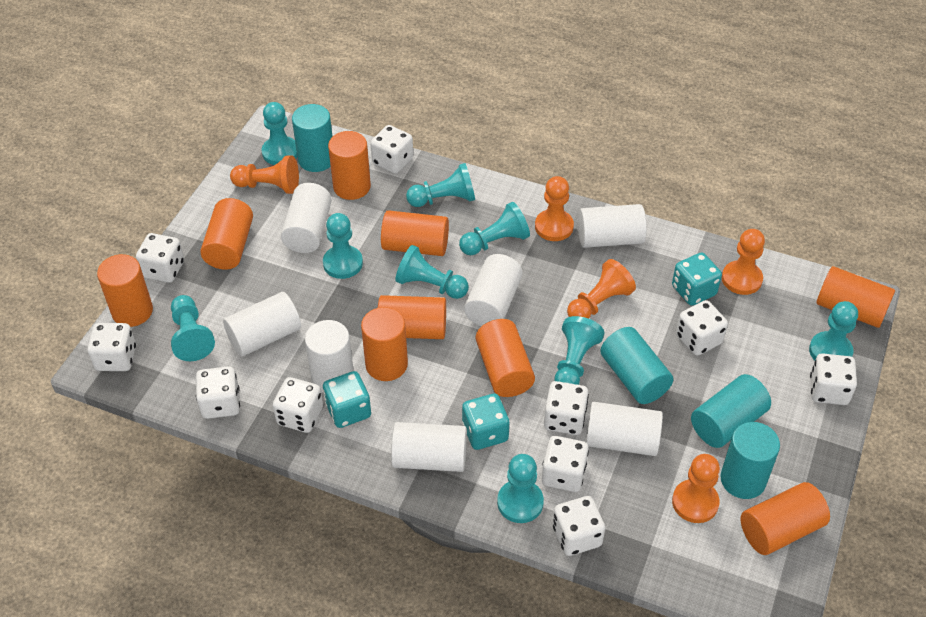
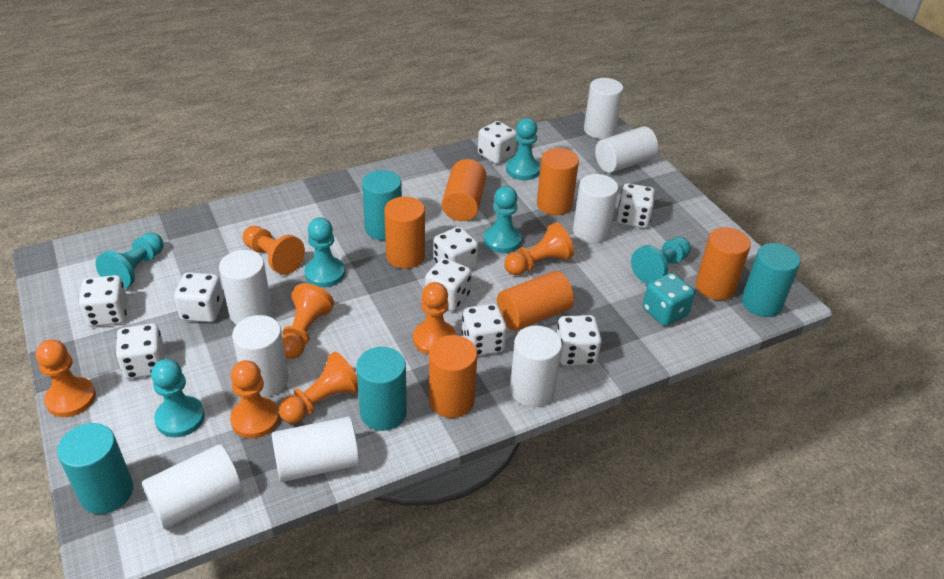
orange cylinder: [97,254,153,327] [200,198,253,270] [328,131,371,200] [361,307,408,381] [378,295,446,339] [381,210,449,256] [476,319,535,397] [740,482,830,555] [817,266,895,328] = 9 -> [384,196,425,269] [429,335,477,418] [442,159,486,221] [497,271,574,331] [537,148,579,215] [696,227,751,300] = 6
orange pawn: [230,155,299,194] [535,176,574,241] [567,259,636,319] [672,454,720,523] [722,229,765,295] = 5 -> [36,339,96,417] [230,360,279,438] [243,226,305,275] [279,352,358,423] [282,283,334,359] [413,282,456,355] [504,222,574,275] = 7
turquoise dice: [323,371,371,428] [462,394,509,450] [672,252,722,306] = 3 -> [643,273,695,326] = 1
turquoise pawn: [171,295,215,361] [262,102,297,165] [323,213,363,279] [395,245,469,299] [406,163,475,207] [459,202,530,255] [497,454,544,523] [555,316,604,385] [809,301,858,360] = 9 -> [95,232,163,289] [151,359,205,437] [304,217,345,287] [484,186,522,253] [506,118,540,180] [631,237,691,284] = 6
white cylinder: [223,292,301,357] [281,183,332,253] [305,320,354,393] [391,422,467,472] [464,254,523,326] [578,204,647,248] [586,402,663,456] = 7 -> [142,444,242,529] [219,250,272,325] [232,315,289,397] [272,417,359,482] [510,326,562,407] [573,174,618,243] [584,78,623,139] [595,126,658,173] = 8
white dice: [87,323,136,371] [136,233,184,283] [196,366,240,419] [273,377,323,433] [370,125,413,174] [542,436,589,492] [544,381,589,435] [553,496,605,556] [676,300,728,356] [810,353,857,405] = 10 -> [79,275,128,327] [116,323,165,379] [174,272,224,322] [425,258,472,311] [433,227,478,269] [461,303,507,356] [478,121,517,164] [557,315,602,366] [617,183,655,228] = 9

